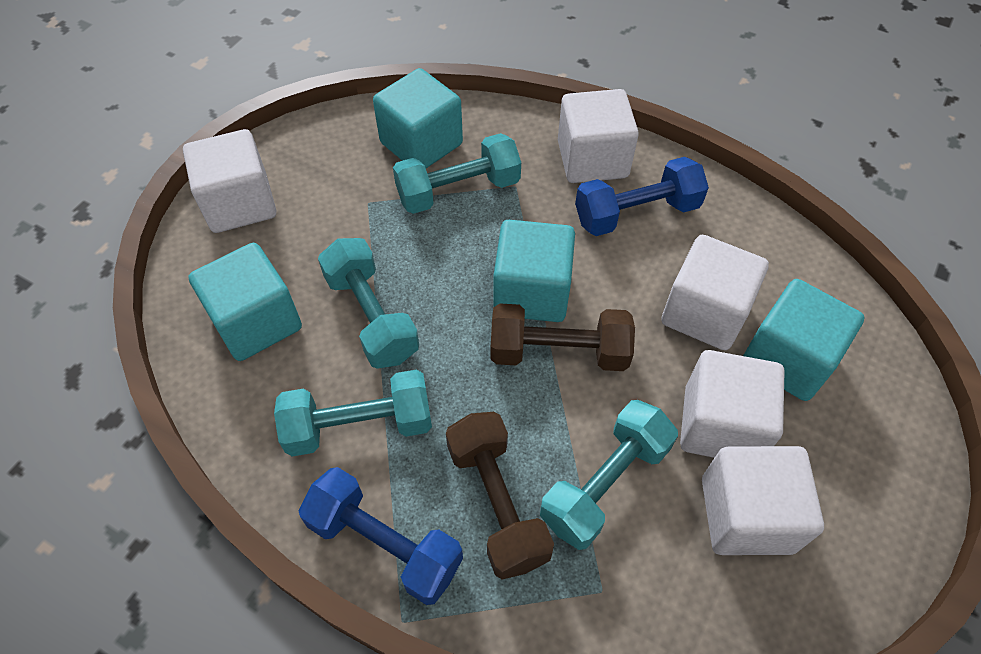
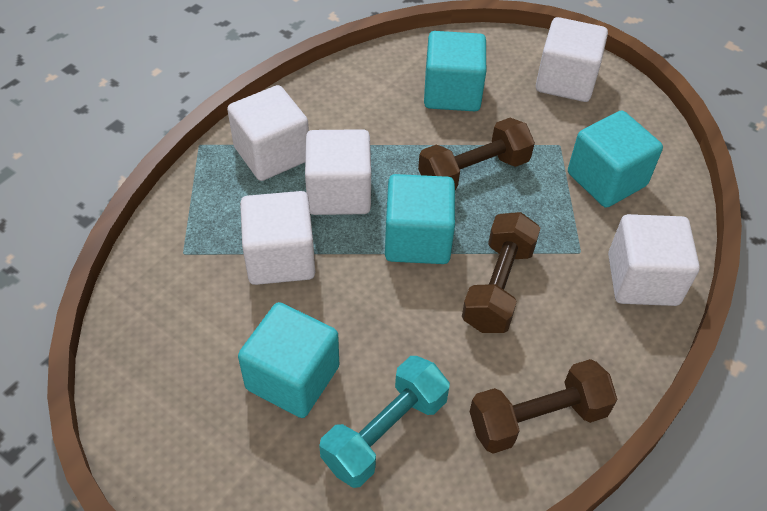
blue dumbbell: [298,467,463,605] [575,157,709,236] = 2 -> none = 0
brown dumbbell: [446,412,554,579] [491,303,635,371] = 2 -> [418,118,535,190] [462,212,540,333] [470,359,617,454] = 3
turquoise dumbbell: [274,370,432,457] [318,238,419,369] [393,133,521,214] [540,400,678,550] = 4 -> [319,356,450,488] = 1

